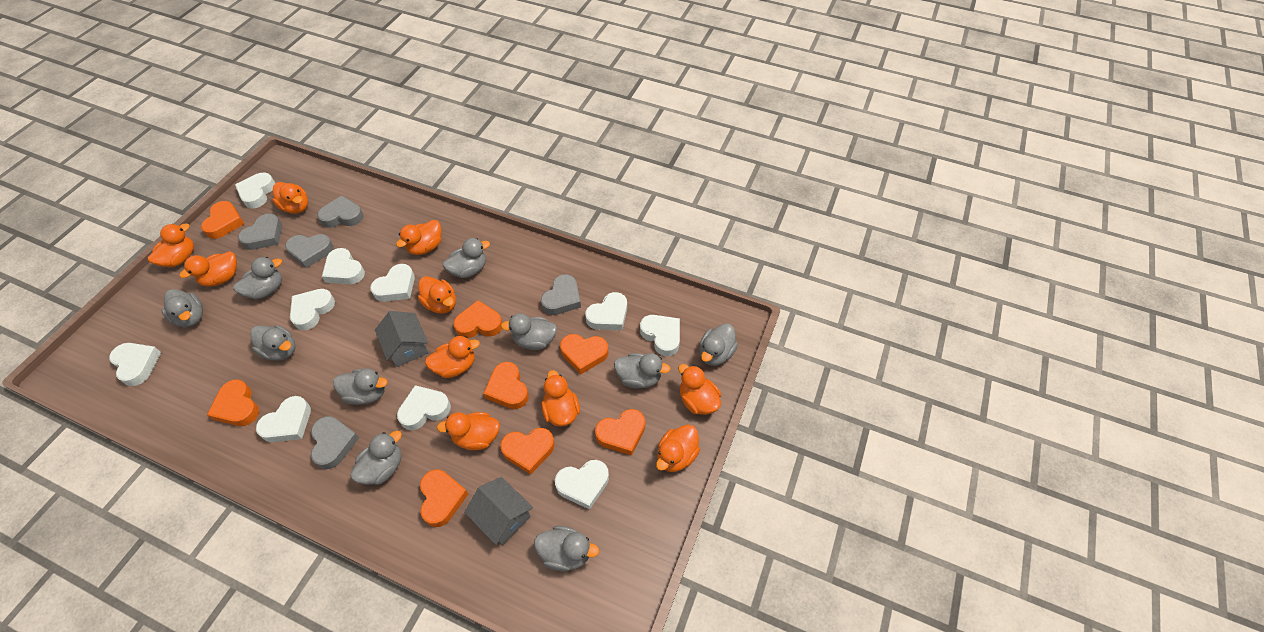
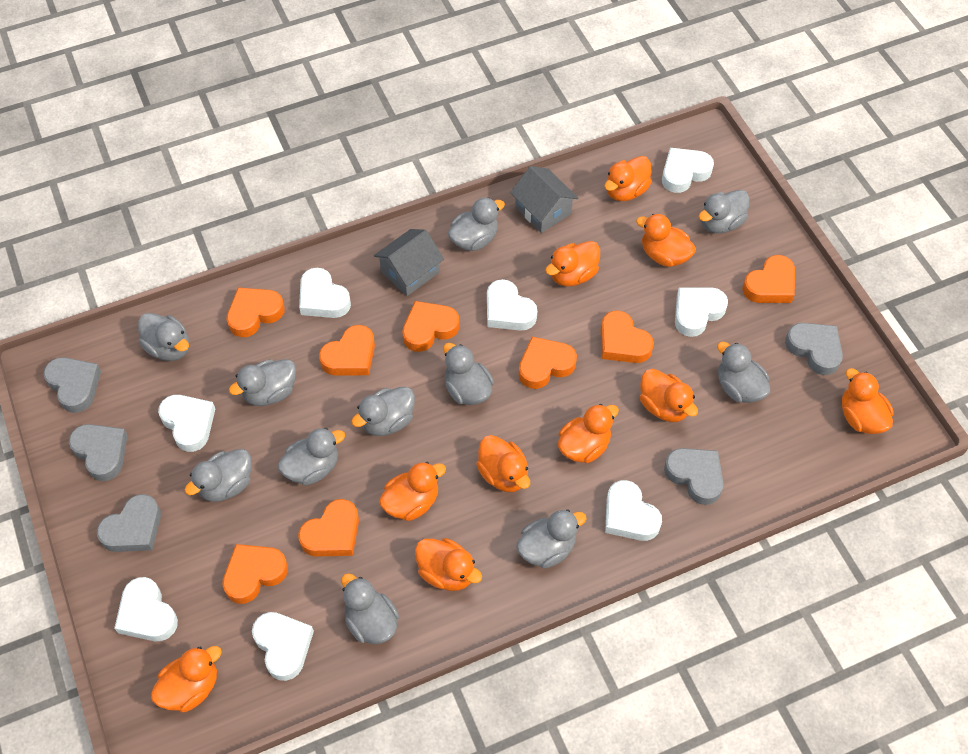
grey duck: [161,289,203,327] [233,257,282,299] [250,325,296,361] [333,368,387,405] [350,431,402,485] [443,238,490,278] [501,313,557,350] [534,526,599,571] [614,353,671,388] [700,323,738,366] = 10 -> [138,313,189,361] [185,449,252,502] [229,359,296,406] [278,428,345,485] [341,573,399,644] [351,386,415,436] [443,343,494,405] [448,197,505,251] [516,509,587,568] [698,190,750,233] [717,342,770,403] = 11
white heart: [109,343,161,386] [235,173,275,208] [256,396,311,442] [290,289,335,330] [322,248,365,284] [370,264,415,302] [397,385,451,430] [555,460,609,510] [585,292,627,330] [640,315,680,356] = 10 -> [114,577,178,641] [158,395,215,452] [252,612,314,681] [299,268,351,318] [487,279,537,331] [605,480,662,541] [662,148,714,193] [675,287,728,337] = 8

